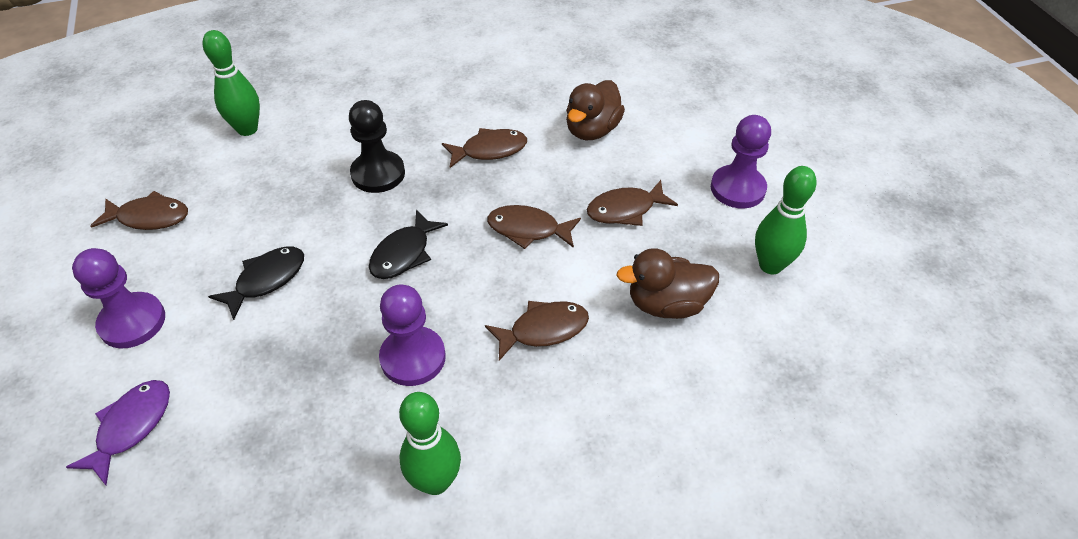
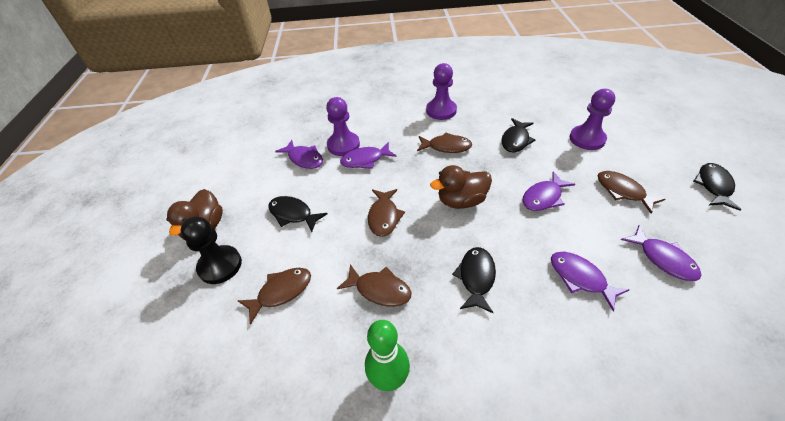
black fish: [208,247,304,320] [369,210,448,279] = 2 -> [268,196,328,232] [452,247,496,313] [501,118,535,153] [693,163,741,211] = 4
green bowling pin: [203,30,260,136] [399,392,461,495] [755,166,817,274] = 3 -> [365,320,410,391] = 1
purple fish: [66,380,170,485] = 1 -> [275,140,323,169] [340,142,397,169] [522,171,575,211] [551,252,629,311] [621,225,701,281] = 5

